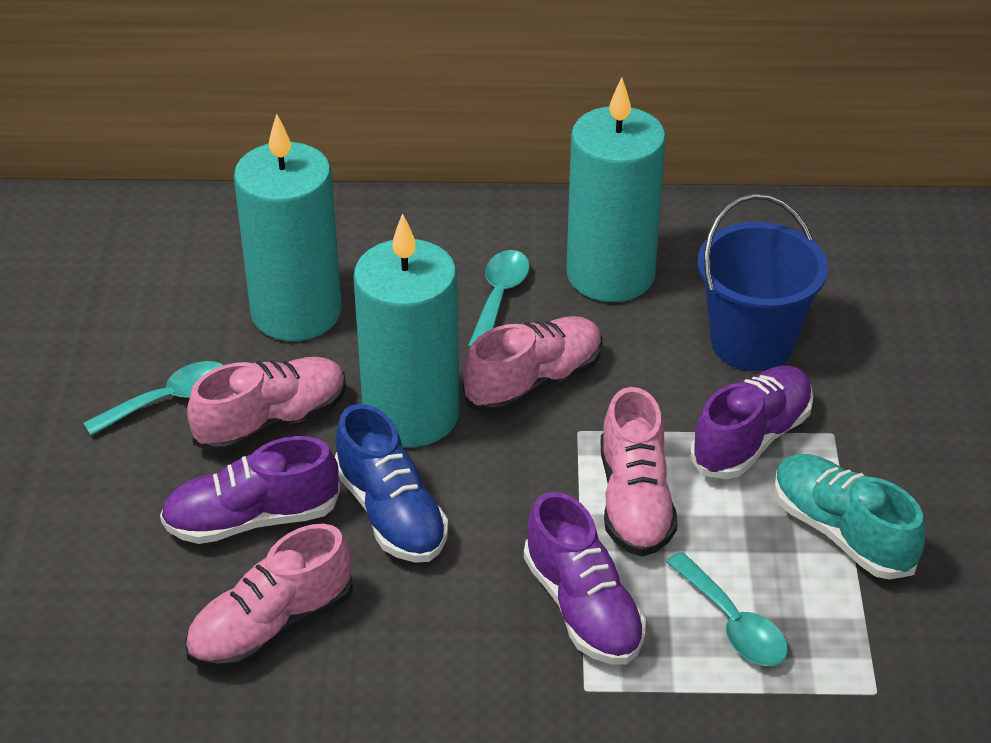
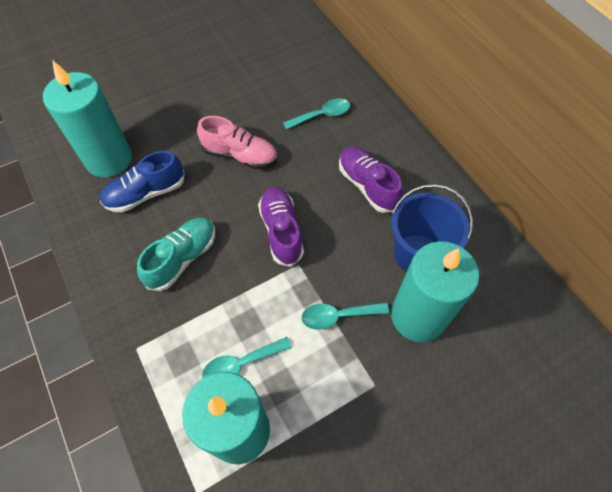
pink shoe: [185,524,353,670] [187,357,346,453] [463,316,603,414] [600,387,678,557] = 4 -> [197,116,277,169] = 1
purple shoe: [160,436,340,544] [524,492,646,665] [690,366,813,479] = 3 -> [258,187,304,267] [339,147,403,213] = 2

